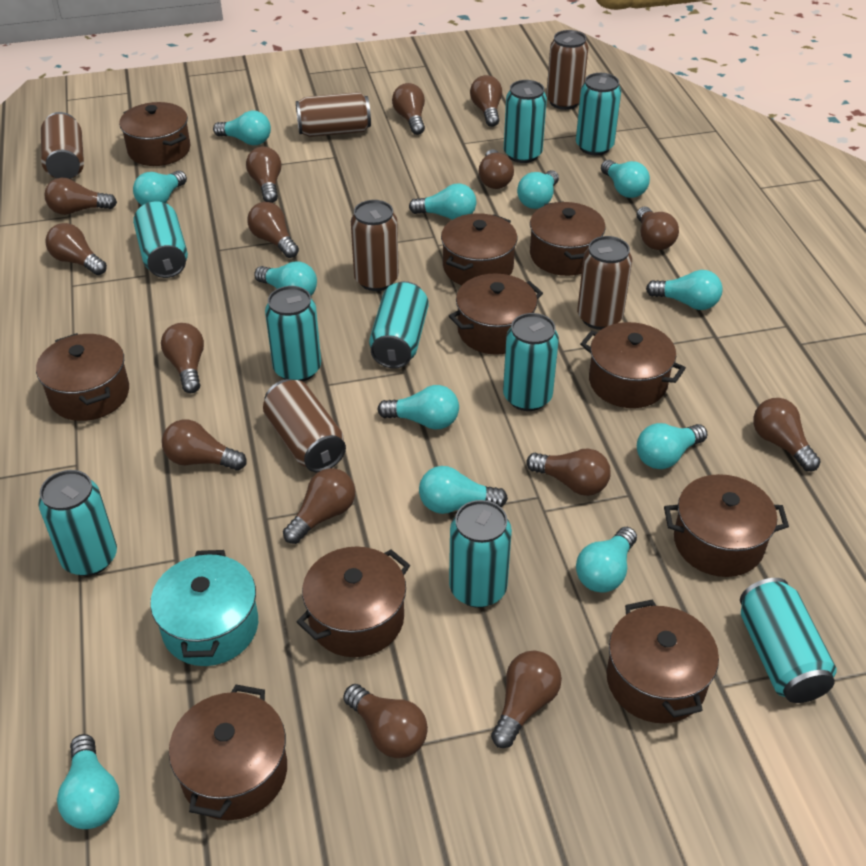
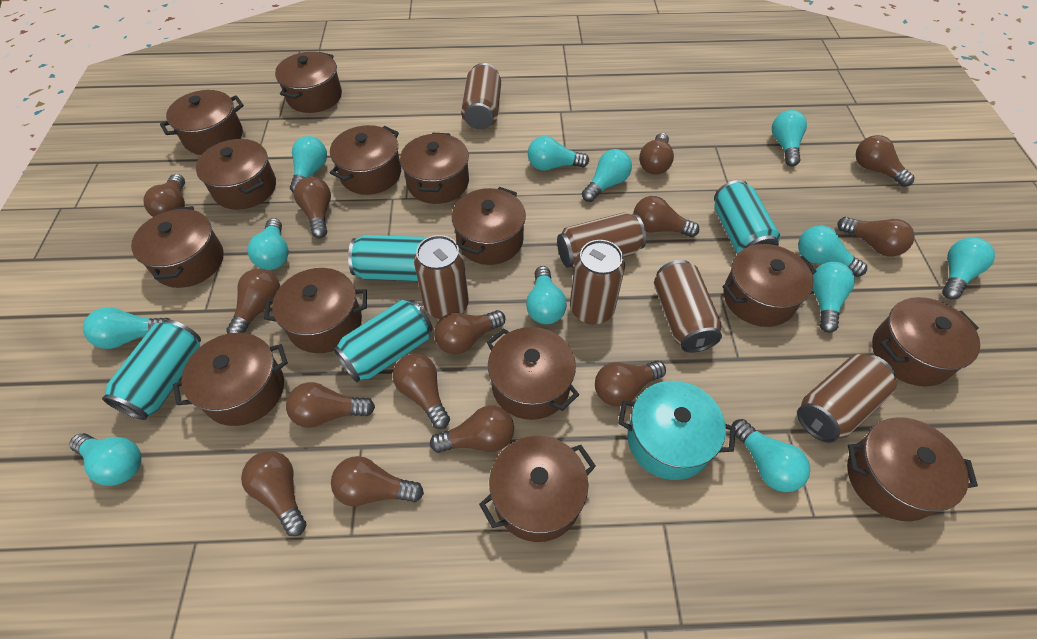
brown light bulb: [45,178,117,215] [45,223,107,275] [161,323,204,393] [162,420,247,471] [246,147,282,203] [247,202,299,258] [283,468,355,544] [343,684,428,758] [392,83,425,135] [470,75,502,127] [479,149,514,189] [491,651,562,748] [526,449,611,496] [637,207,679,250] [753,398,821,471] = 15 -> [143,174,185,217] [226,268,280,334] [241,451,306,536] [286,382,375,428] [294,177,331,238] [331,456,424,506] [393,353,450,429] [430,405,514,453] [434,310,506,354] [595,361,666,406] [633,196,699,237] [639,133,674,175] [837,217,915,256] [856,135,915,187] = 14
brown pot: [36,333,129,421] [119,102,190,166] [169,685,287,820] [297,547,410,657] [441,213,517,285] [449,273,543,355] [530,201,605,276] [580,322,686,408] [607,599,719,723] [664,474,789,577] = 10 -> [131,206,224,288] [160,90,244,155] [173,333,288,426] [196,139,276,210] [264,268,367,353] [275,52,342,113] [330,125,401,195] [400,132,469,204] [452,187,526,265] [479,436,596,542] [487,327,579,420] [723,244,816,327] [847,417,978,521] [872,297,980,386] = 14
turquoise can: [38,470,117,576] [133,201,188,278] [265,286,321,382] [369,281,429,369] [449,500,512,608] [503,313,559,411] [504,80,547,163] [576,73,621,155] [740,578,837,703] = 9 -> [102,319,201,420] [333,300,433,383] [348,235,428,281] [714,180,780,254] = 4

